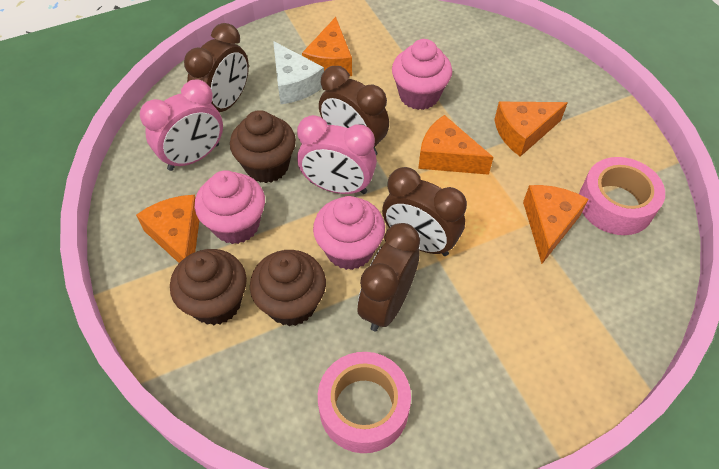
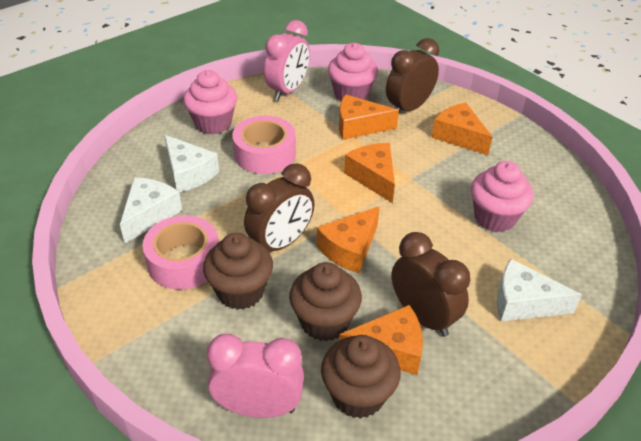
brown clock: [184,23,249,112] [319,66,389,155] [357,223,420,331] [382,167,467,256] = 4 -> [244,163,315,251] [386,38,439,112] [392,232,470,337] = 3
white cheese: [273,41,324,104] = 1 -> [120,177,182,243] [164,135,219,192] [497,259,582,321] = 3

